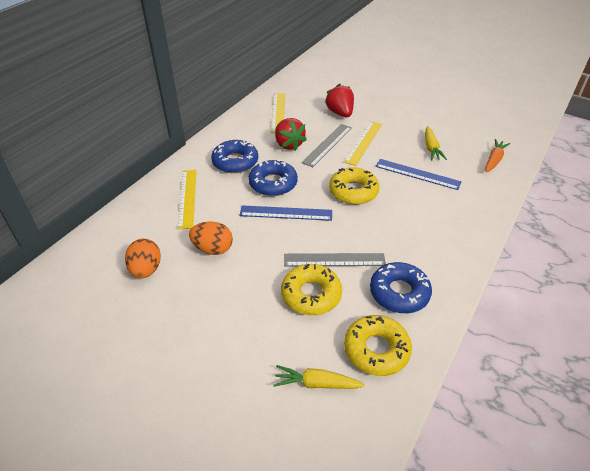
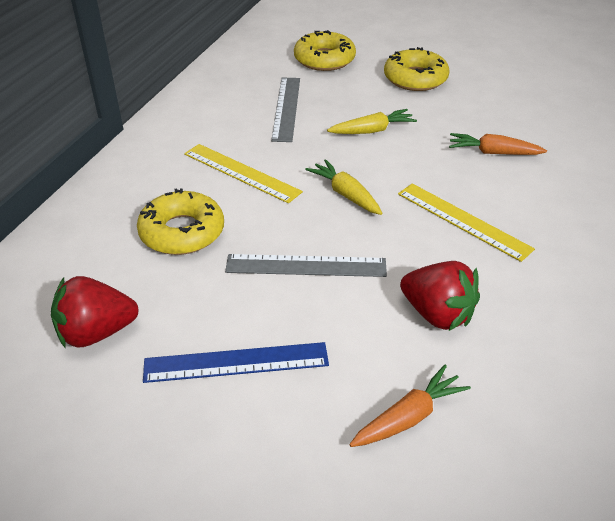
blue donut: [211,140,258,173] [248,159,298,196] [370,262,432,313] = 3 -> none = 0
blue ruler: [240,205,332,221] [375,159,462,190] = 2 -> [143,342,329,383] = 1
orange carrot: [485,139,510,172] = 1 -> [349,365,471,447] [449,133,547,155] = 2
orange egg: [125,239,161,278] [189,222,233,255] = 2 -> none = 0
yellow ruler: [178,170,197,230] [271,93,285,133] [344,121,382,166] = 3 -> [184,144,303,204] [398,183,535,262] = 2

